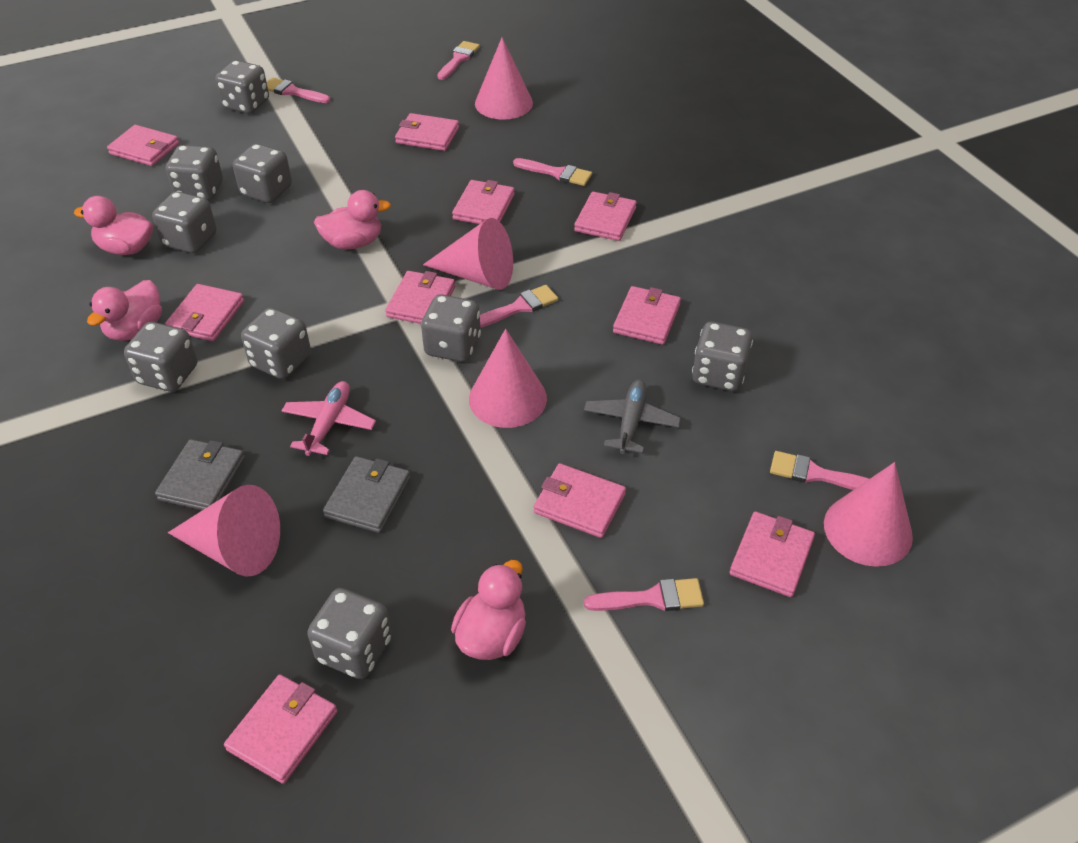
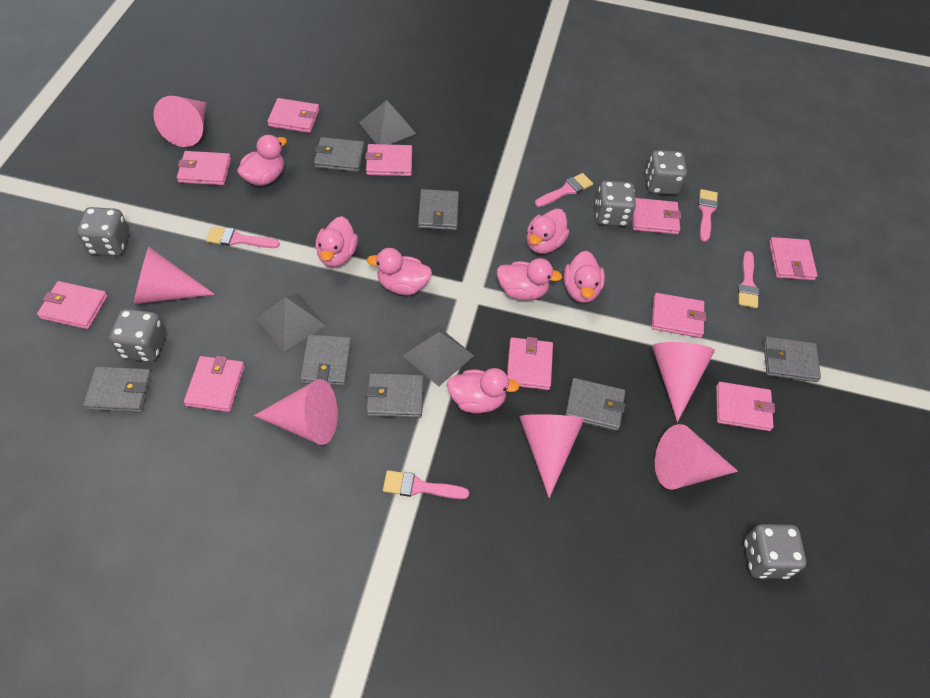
grey dice: [124,322,197,392] [152,191,217,253] [166,145,223,201] [215,60,269,114] [233,144,292,203] [241,308,311,379] [307,588,392,679] [421,294,481,362] [692,322,753,391] = 9 -> [77,207,129,256] [109,309,166,362] [595,180,636,226] [646,150,687,195] [744,524,806,579] = 5
grey plane: [584,379,681,454] = 1 -> none = 0
grey pyramid: none = 0 -> [256,294,326,352] [359,100,416,145] [402,326,474,386] = 3
grey wallet: [155,439,245,510] [323,456,411,533] = 2 -> [83,366,152,412] [300,334,352,386] [314,137,365,172] [366,373,424,418] [418,189,459,230] [565,378,625,431] [763,337,821,382] = 7
pink brush: [267,77,330,103] [437,41,480,80] [480,285,558,328] [513,158,592,186] [584,578,704,611] [770,451,869,490] = 6 -> [206,227,280,248] [383,470,469,499] [535,173,593,207] [698,189,718,242] [738,251,759,308] = 5
pink cone: [168,485,280,576] [423,218,513,290] [469,329,547,428] [475,37,533,120] [824,462,913,567] = 5 -> [133,247,215,304] [154,96,206,147] [254,379,338,445] [519,414,584,498] [652,342,715,422] [655,424,738,490] = 6
pink duck: [74,196,153,255] [87,280,162,341] [314,190,391,249] [451,560,526,660] = 4 -> [237,135,287,186] [315,216,358,267] [367,248,432,295] [447,368,520,413] [497,258,562,300] [527,209,569,254] [564,251,605,303] = 7
pink plane: [282,381,376,456] = 1 -> none = 0

